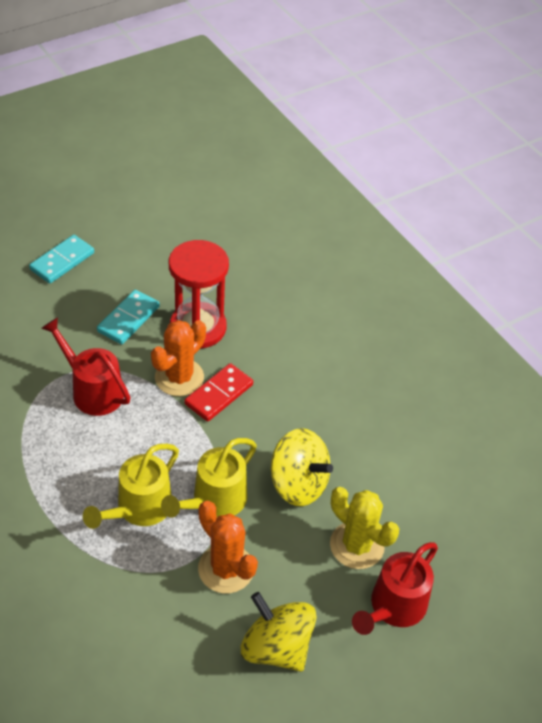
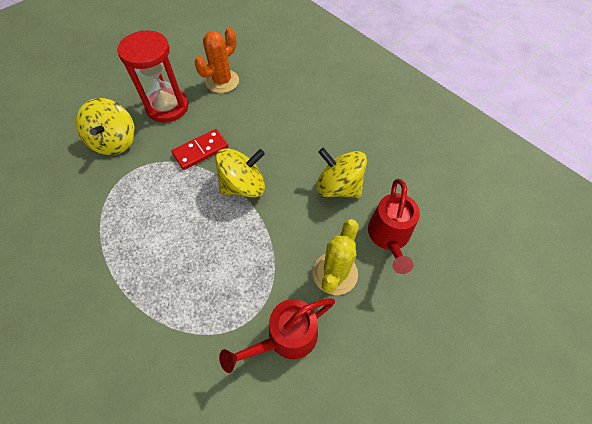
orange cactus: [151,320,206,396] [198,501,258,593] = 2 -> [195,28,239,93] = 1
turquoise domino: [29,235,94,284] [97,290,160,344] = 2 -> none = 0
yellow spinning top: [241,592,317,672] [271,428,333,506] = 2 -> [76,98,135,155] [215,148,265,198] [316,148,367,198] = 3
yellow watering can: [83,444,179,529] [161,438,257,518] = 2 -> none = 0

